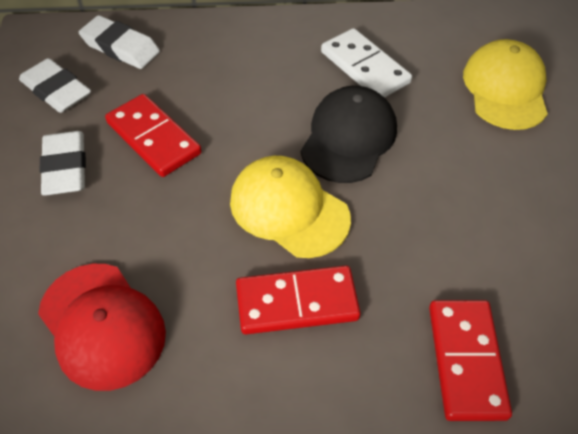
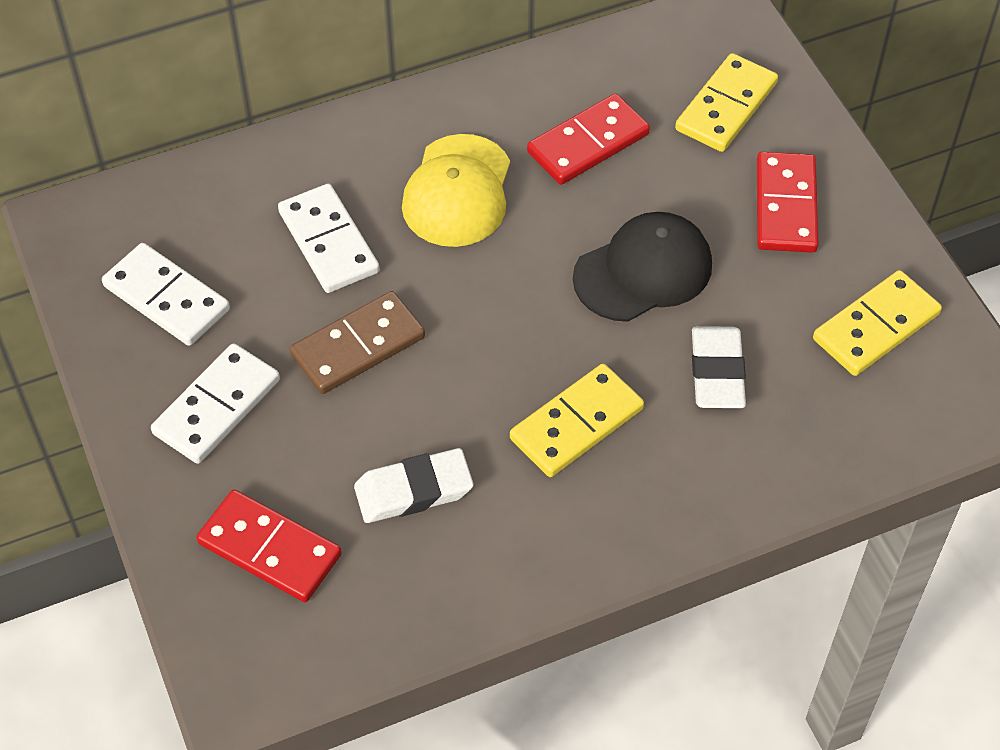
brown domino: none = 0 -> [290,291,425,394] = 1
red cap: [38,264,166,391] = 1 -> none = 0
white domino: [321,28,412,98] = 1 -> [102,243,230,346] [151,343,280,464] [278,184,380,293] = 3
white eraser: [19,58,91,113] [39,131,86,195] [79,15,160,69] = 3 -> [354,448,473,523] [692,326,746,408] = 2
yellow cap: [230,156,351,258] [463,39,548,130] = 2 -> [402,134,510,247] = 1
yellow domino: none = 0 -> [510,364,644,477] [675,53,778,152] [813,270,942,376] = 3

